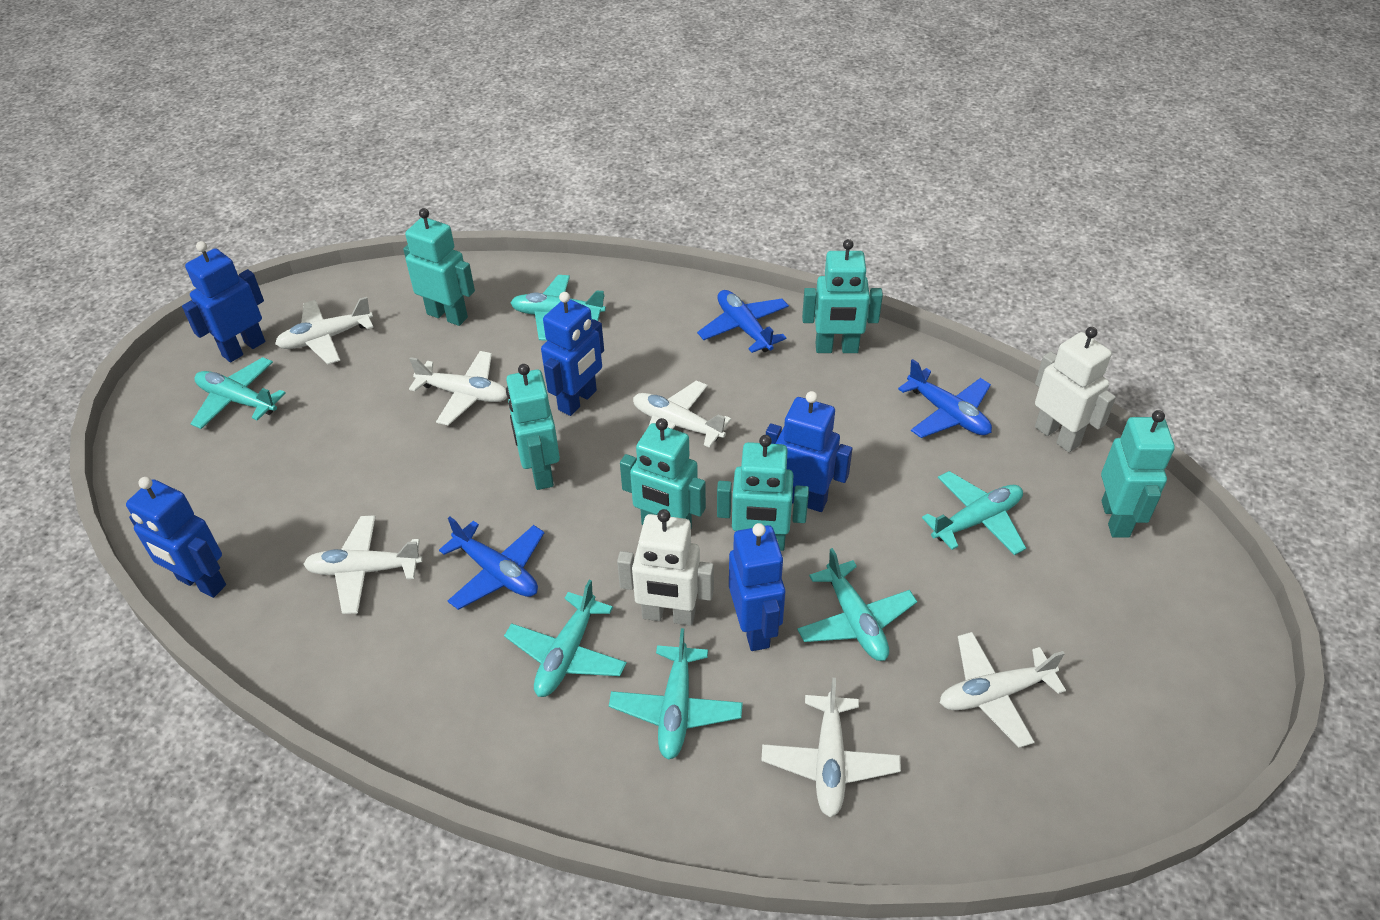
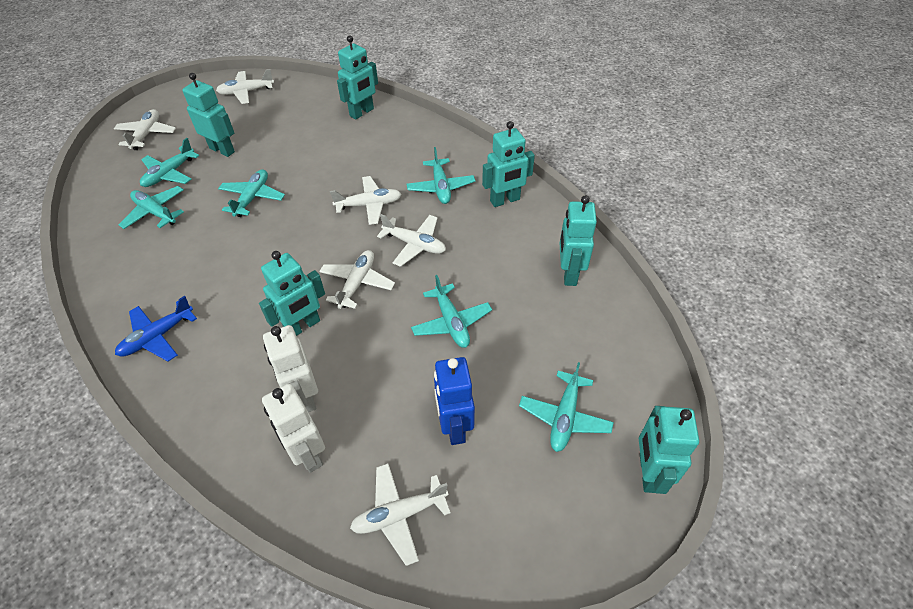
blue plane: [439,517,544,610] [697,290,789,353] [898,359,992,438] = 3 -> [115,296,197,361] = 1
blue robot: [126,477,226,598] [182,241,265,362] [541,292,604,416] [729,523,785,651] [766,391,852,512] = 5 -> [434,357,475,445] = 1

